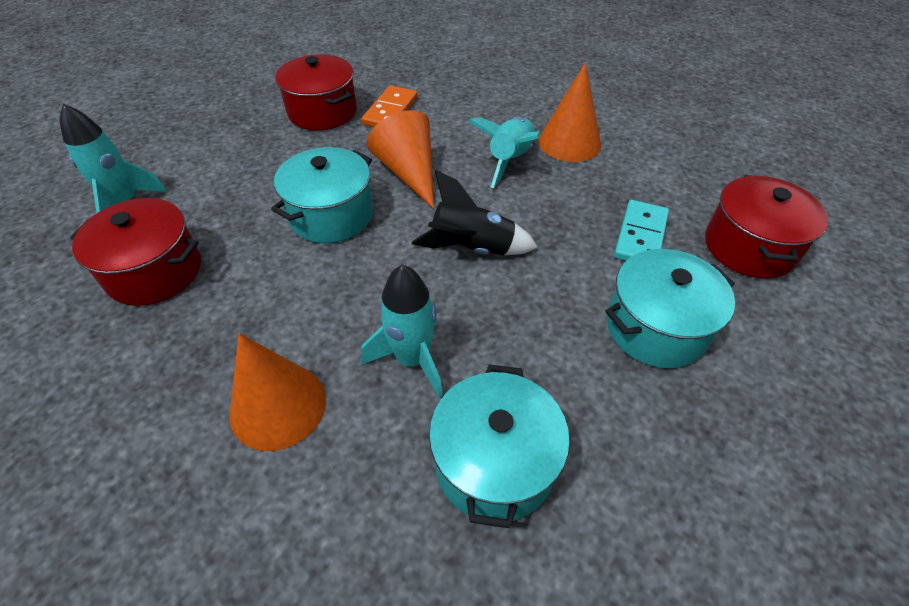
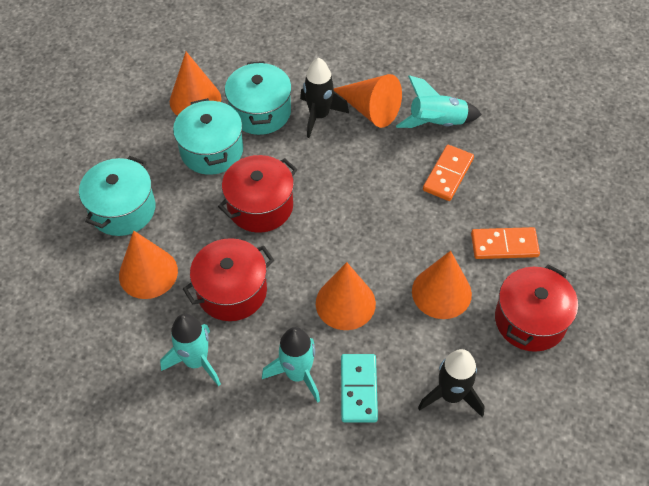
black rocket: [412,170,538,255] = 1 -> [300,58,349,138] [418,349,484,417] = 2
orange cone: [229,333,326,451] [367,110,434,209] [538,63,601,162] = 3 -> [119,231,178,299] [170,52,221,116] [316,262,376,330] [333,74,402,128] [412,251,472,319] = 5
orange domino: [362,85,418,127] = 1 -> [423,145,474,201] [471,227,540,259] = 2

